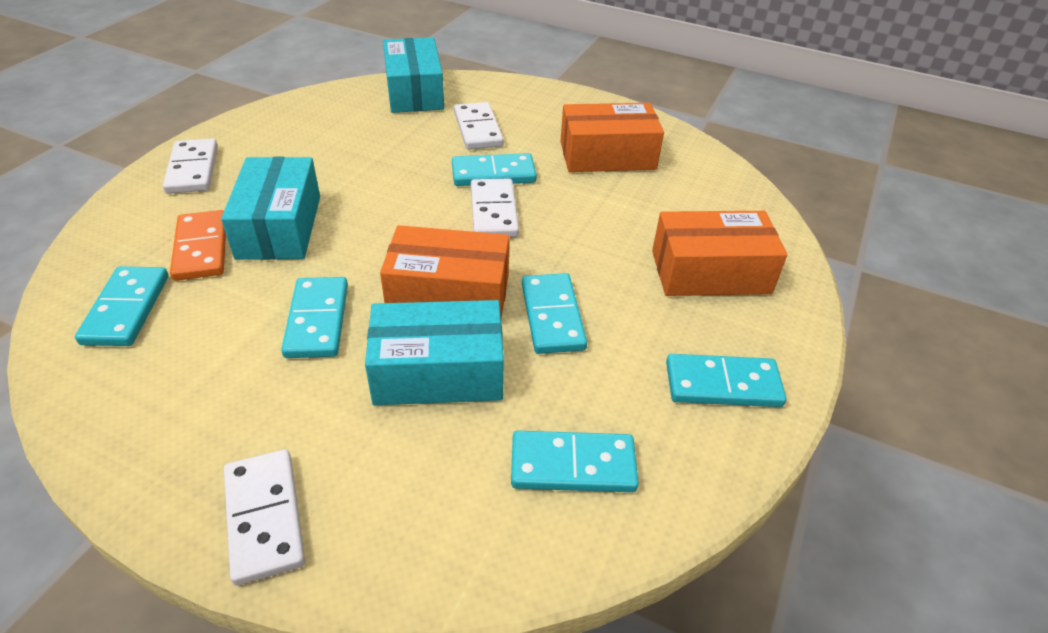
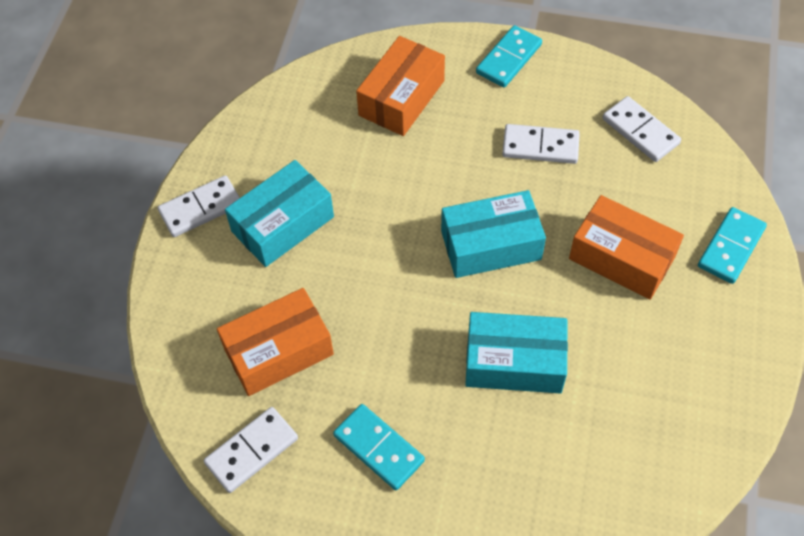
orange domino: [170,210,226,281] = 1 -> none = 0
turquoise domino: [75,266,169,346] [281,277,348,358] [452,153,537,186] [511,430,639,492] [522,273,587,354] [666,354,786,407] = 6 -> [333,404,425,490] [476,25,542,88] [698,207,767,284] = 3

